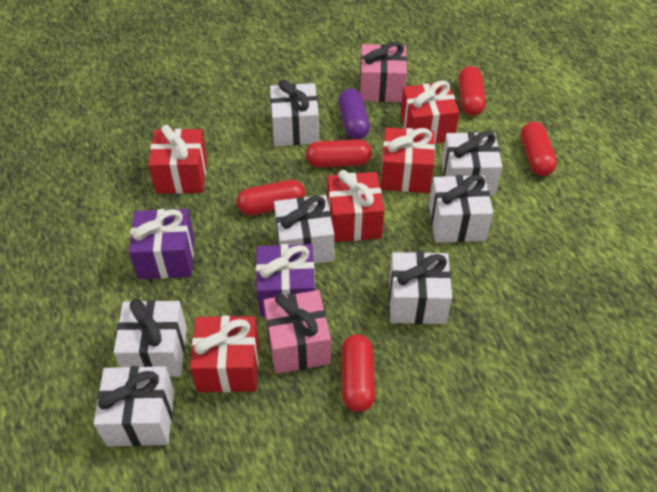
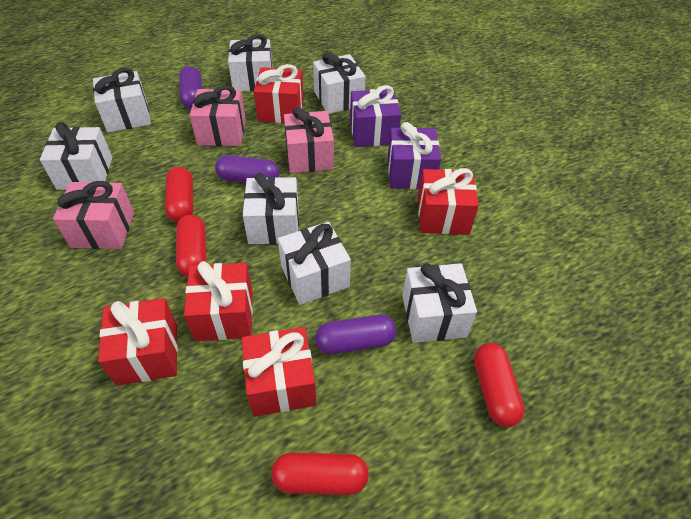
pink gift: [263,290,331,374] [360,42,407,102] = 2 -> [53,181,134,249] [190,85,246,146] [284,107,334,173] = 3
purple capsule: [338,89,370,139] = 1 -> [179,66,202,109] [215,155,280,183] [315,315,397,354] = 3
red capsule: [237,180,305,215] [306,140,372,168] [341,334,375,412] [458,66,486,115] [521,122,557,176] = 5 -> [165,167,193,222] [176,215,206,277] [271,452,369,495] [474,343,525,427] = 4

